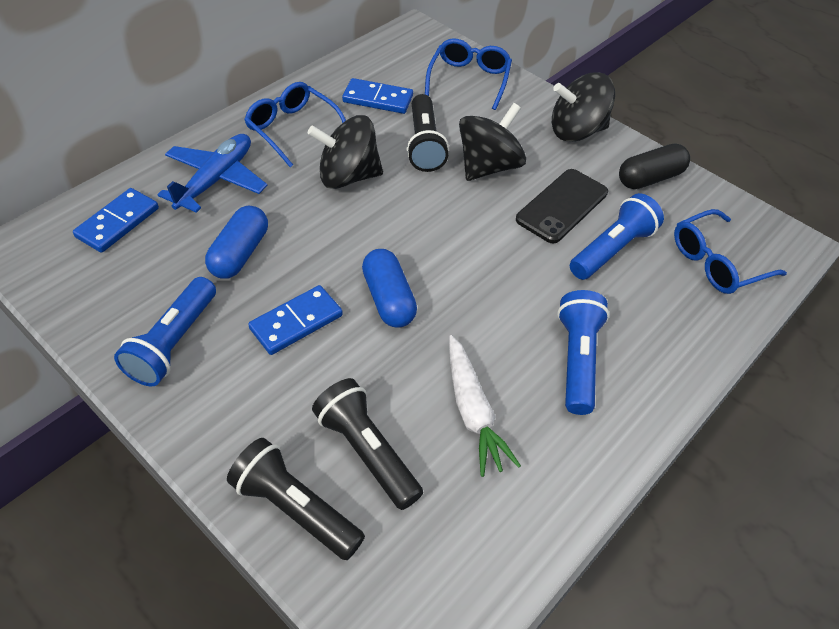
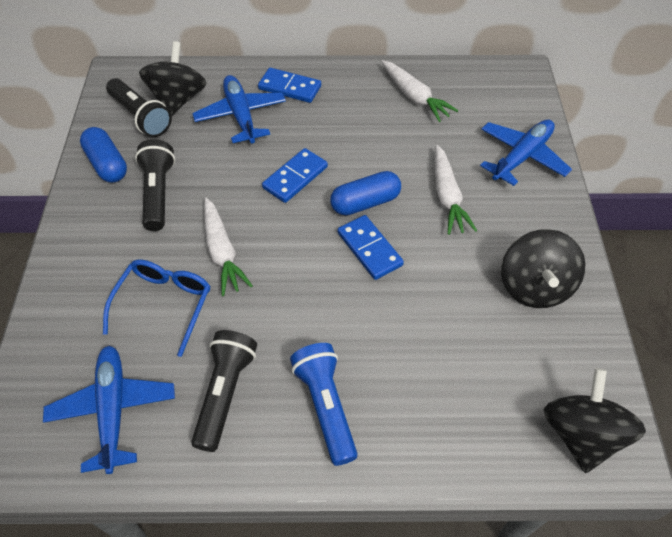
black capsule: [619,143,690,189] = 1 -> none = 0
black phone: [516,169,608,244] = 1 -> none = 0
blue flashlight: [114,277,216,386] [557,290,610,415] [570,193,664,280] = 3 -> [290,343,358,466] = 1
blue glasses: [244,82,346,167] [425,38,512,110] [674,209,787,294] = 3 -> [103,260,210,357] = 1
blue plane: [157,134,268,213] = 1 -> [43,346,175,474] [192,75,286,143] [480,120,572,186] = 3
white carrot: [449,335,521,477] = 1 -> [204,197,253,296] [382,60,458,122] [435,145,477,235] = 3

